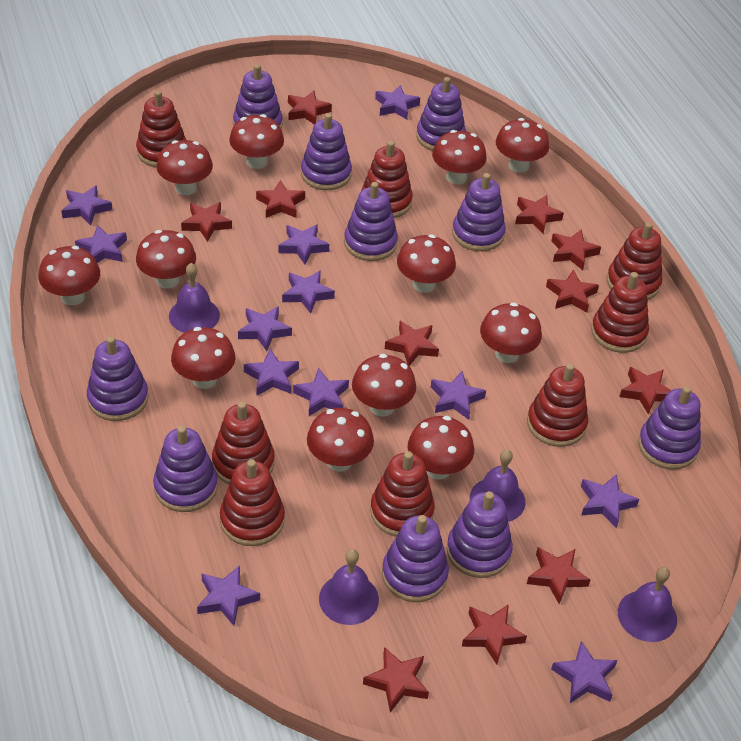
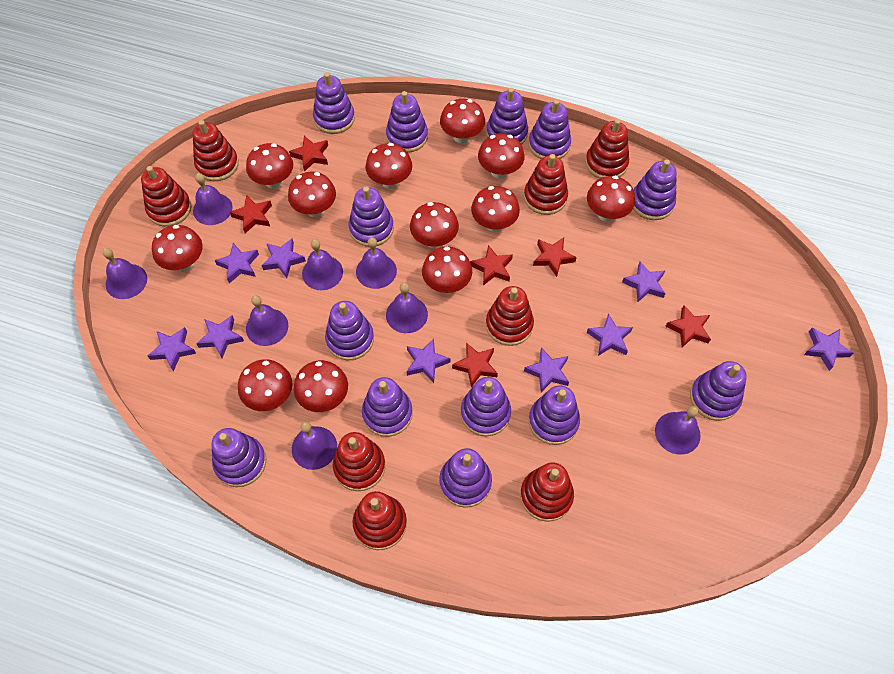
purple bell: [169,263,220,333] [319,549,379,625] [470,449,525,522] [618,567,677,642] = 4 -> [102,248,147,299] [193,173,233,225] [246,295,288,346] [292,422,337,470] [302,239,343,290] [356,237,397,289] [386,283,428,333] [655,406,701,455] = 8
purple stacking toy: [87,336,148,421] [153,426,218,512] [233,64,283,129] [301,113,352,190] [344,182,398,261] [382,515,449,602] [416,77,466,151] [447,491,513,578] [452,173,506,251] [638,386,701,470] = 10 -> [212,428,266,487] [313,72,355,134] [325,301,374,360] [349,187,394,247] [362,377,413,437] [386,91,428,153] [439,448,492,508] [461,377,511,436] [486,88,528,145] [529,100,571,159] [529,385,580,445] [633,160,677,220] [690,361,747,421] = 13
purple star: [62,185,112,226] [75,225,127,263] [197,565,260,626] [238,306,292,351] [244,349,299,395] [278,224,329,264] [282,270,335,313] [293,368,349,416] [375,85,420,119] [431,371,486,420] [551,641,617,703] [581,474,639,528] = 12 -> [148,327,196,371] [196,316,244,358] [215,243,259,283] [261,238,306,278] [407,338,451,383] [524,347,569,392] [587,313,633,356] [622,262,666,303] [804,328,853,371] = 9
red star: [181,202,232,242] [256,180,305,218] [288,91,332,124] [363,647,429,712] [385,321,439,366] [462,604,527,664] [515,195,564,234] [527,547,590,604] [546,269,599,312] [551,229,601,270] [620,367,671,414] = 11 -> [230,195,272,233] [289,136,328,172] [452,343,498,388] [470,245,513,286] [533,238,577,277] [665,305,711,347] = 6

